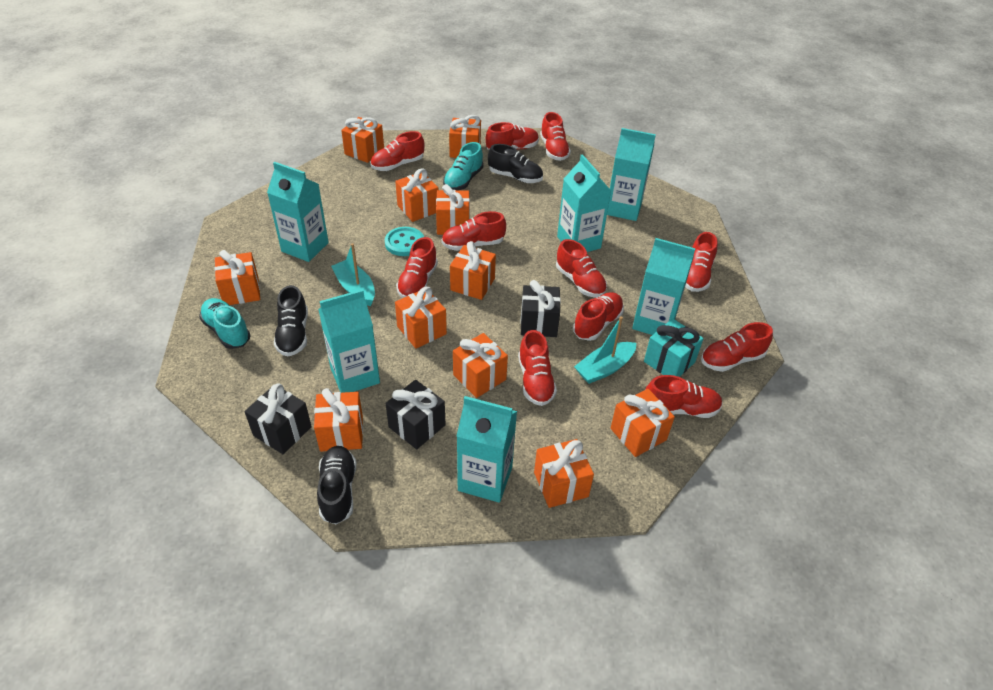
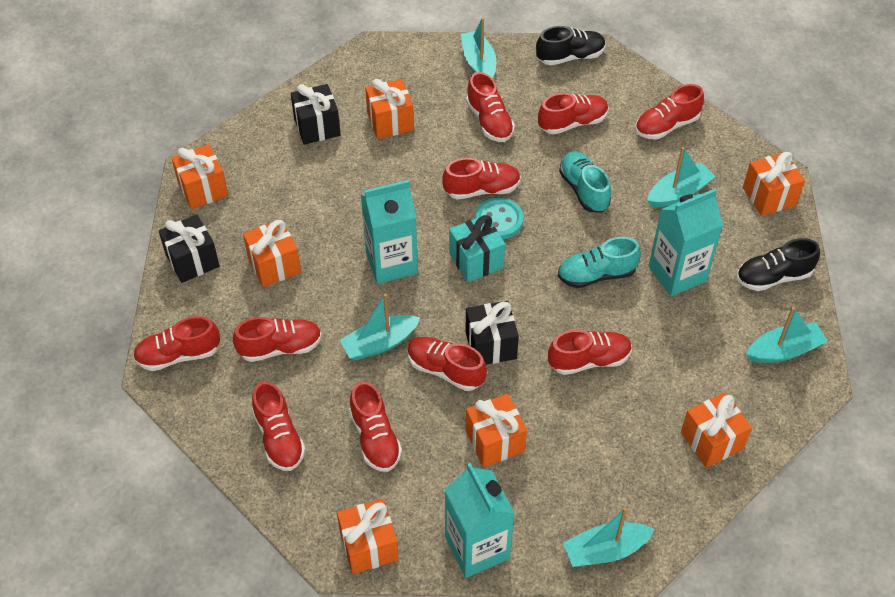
black shoe: [274,285,308,356] [317,446,356,524] [488,144,543,183] = 3 -> [536,26,606,65] [737,238,820,291] = 2
orange gift: [214,250,260,305] [314,388,363,452] [341,117,384,163] [395,168,439,222] [395,287,447,349] [436,184,470,235] [449,115,481,158] [450,241,496,300] [453,333,508,398] [534,439,594,508] [611,389,675,457] = 11 -> [171,144,228,209] [243,219,301,287] [337,499,399,574] [365,79,414,139] [466,394,527,467] [681,392,752,468] [743,152,805,216] = 7
red shoe: [371,131,424,171] [396,237,438,298] [442,211,506,251] [486,122,539,150] [518,330,557,406] [540,112,571,161] [556,239,607,298] [573,292,624,341] [645,375,723,418] [685,232,718,292] [701,322,773,372] = 11 -> [133,316,220,371] [233,317,322,362] [252,381,306,471] [349,381,402,472] [407,337,487,391] [442,158,521,199] [466,72,515,142] [538,93,609,134] [548,330,632,375] [635,84,704,140] = 10
turquoise boat: [331,243,375,306] [574,316,636,384] = 2 -> [340,293,420,360] [461,18,496,78] [563,507,655,567] [647,147,715,207] [746,307,828,363] = 5
turquoise carton: [267,162,329,262] [318,289,380,393] [457,396,517,503] [557,154,611,252] [607,128,656,221] [632,238,696,335] = 6 -> [361,180,418,284] [445,463,515,578] [649,189,723,297] = 3

